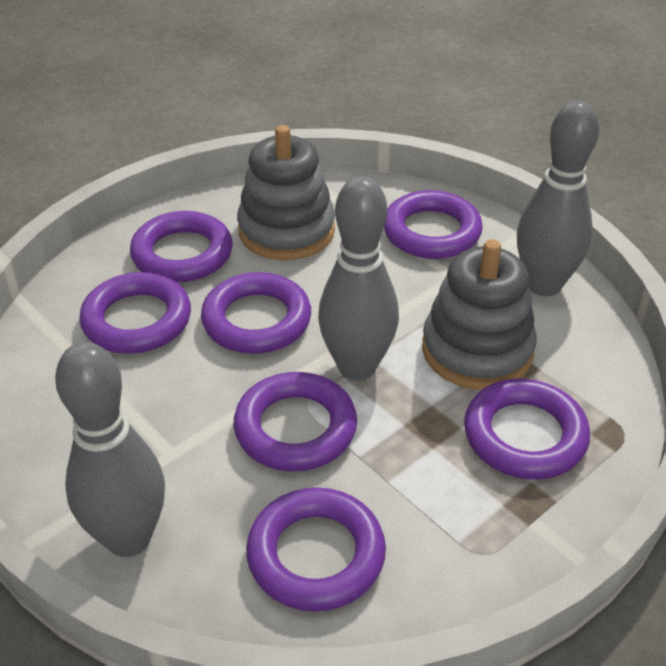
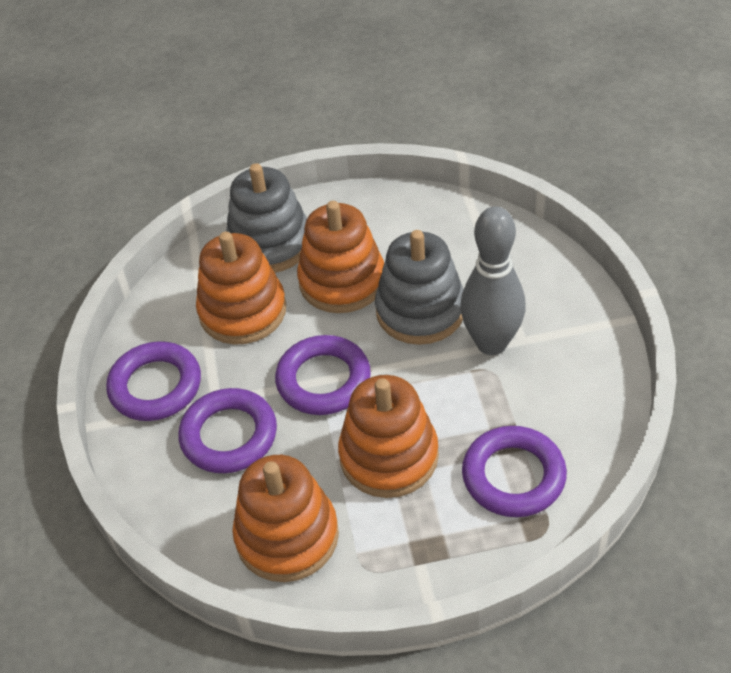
grey bowling pin: [55,342,165,557] [318,176,399,381] [517,101,599,296] = 3 -> [460,207,526,355] = 1
orange stacking toy: none = 0 -> [196,232,286,345] [232,455,339,582] [297,201,384,313] [338,375,439,498] = 4
purple ring: [79,272,191,354] [130,211,232,283] [201,272,311,354] [233,372,357,472] [246,487,386,612] [384,190,483,259] [464,379,590,480] = 7 -> [106,341,201,421] [178,388,277,473] [275,335,371,415] [462,426,567,517] = 4

